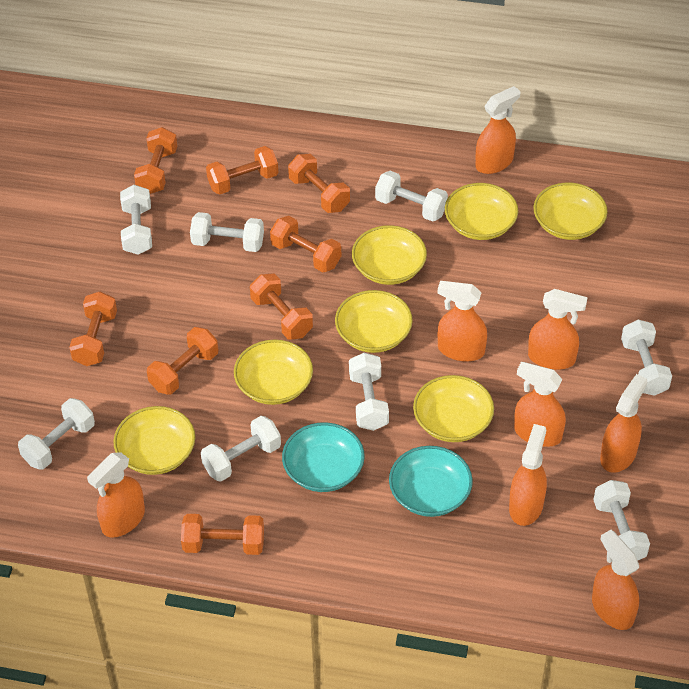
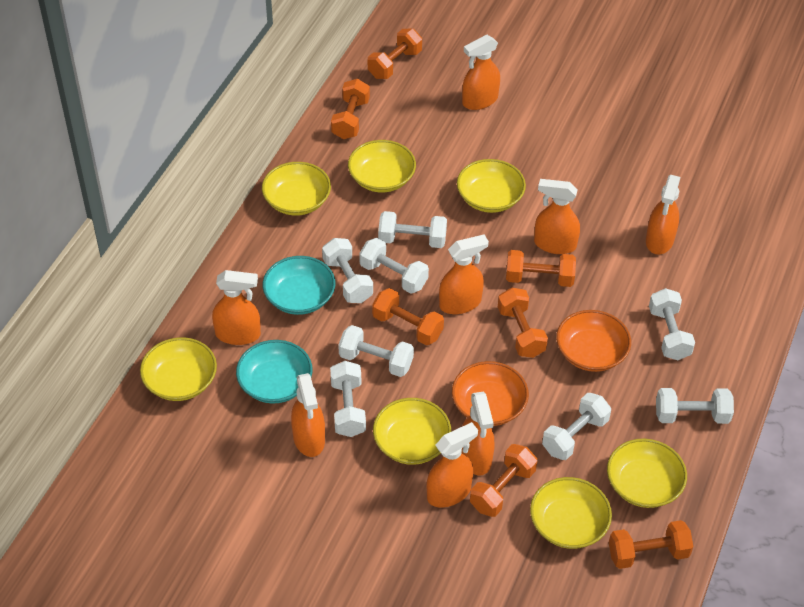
orange bowl: none = 0 -> [452,361,529,426] [556,310,631,372] = 2
orange dumbbell: [69,292,117,366] [134,127,177,194] [147,327,218,395] [181,514,264,555] [206,146,278,195] [250,274,313,340] [270,216,341,272] [288,154,350,213] = 8 -> [331,79,370,139] [368,29,422,79] [372,288,444,345] [470,444,537,517] [498,288,548,358] [506,250,576,287] [609,520,693,569] = 7

